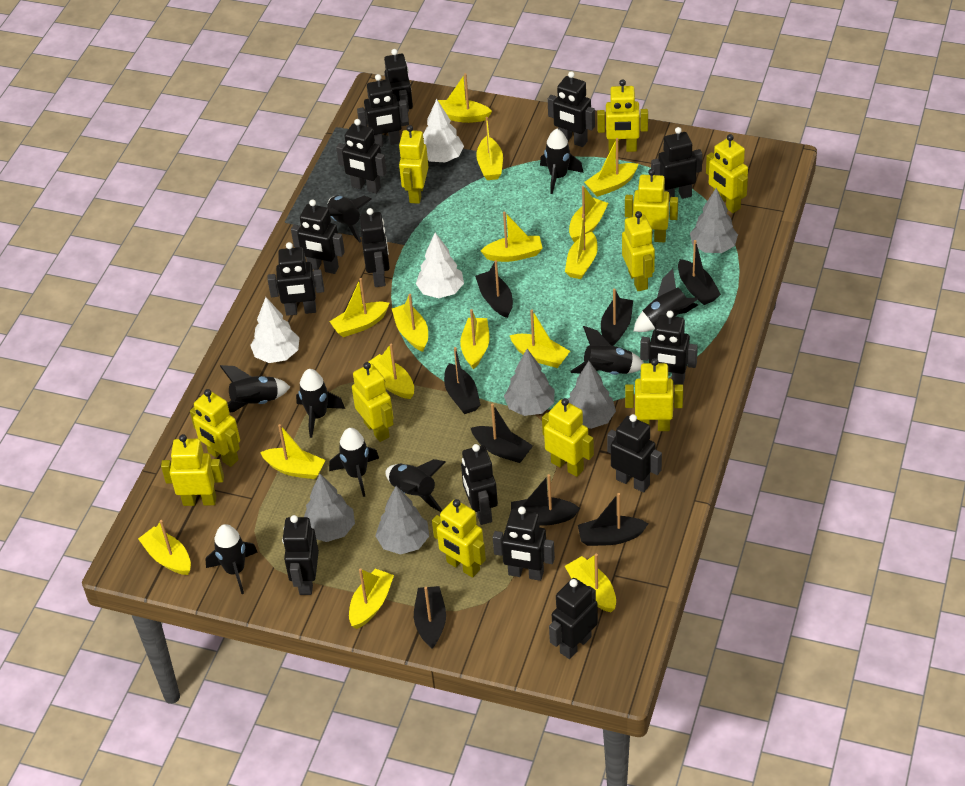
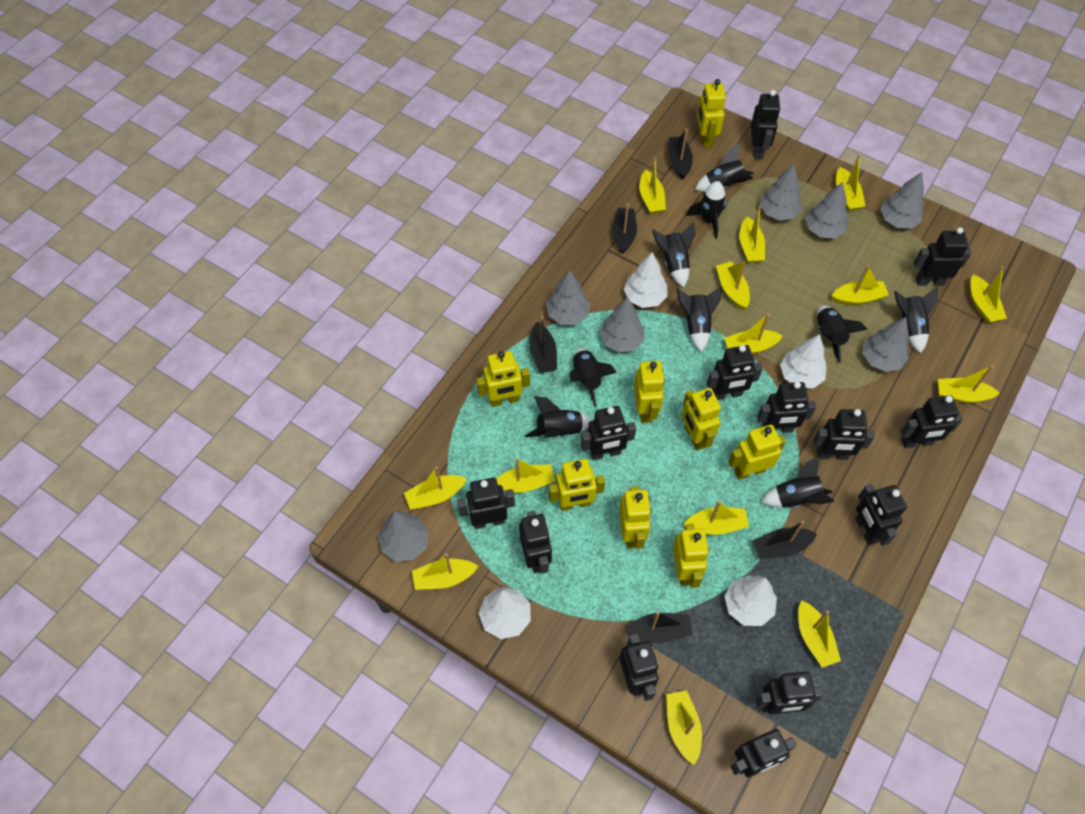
black boat: [414,586,446,649] [444,347,481,414] [471,403,533,463] [475,260,513,318] [511,474,580,525] [578,493,649,546] [601,288,633,346] [678,240,721,305] = 8 -> [529,316,557,373] [612,204,637,254] [623,612,693,643] [668,129,693,180] [753,521,817,559] = 5
black robot: [267,242,324,316] [282,515,319,595] [291,199,345,274] [336,119,387,194] [357,74,409,147] [360,208,390,287] [384,49,413,126] [461,444,498,525] [493,507,555,581] [547,71,595,147] [549,578,598,659] [607,414,662,493] [640,311,698,385] [651,127,702,202] = 14 -> [457,478,515,529] [519,511,552,574] [581,406,636,460] [620,633,659,701] [707,345,763,400] [731,729,796,777] [751,90,780,159] [756,671,824,714] [757,382,816,433] [813,409,875,460] [855,484,907,546] [901,395,963,448] [914,227,972,286] = 13
grey tree: [304,474,355,542] [376,486,429,554] [504,349,555,416] [568,361,616,429] [690,188,738,253] = 5 -> [378,511,429,562] [546,270,591,325] [599,297,644,352] [760,164,802,221] [805,182,848,238] [862,317,909,372] [880,172,924,228] = 7
white tree: [250,297,300,363] [416,233,464,298] [423,99,464,162] = 3 -> [479,587,531,639] [624,252,668,308] [725,575,777,626] [780,334,827,388] = 4
yellow boat: [138,520,191,575] [260,424,325,479] [329,278,390,337] [349,568,394,629] [368,343,414,399] [392,294,428,352] [438,73,492,123] [460,309,490,369] [476,117,503,180] [481,212,543,262] [509,310,570,368] [565,214,598,279] [565,554,616,612] [569,186,608,243] [584,138,638,197] = 15 -> [404,466,467,510] [412,553,479,590] [496,458,555,493] [639,157,666,214] [666,690,702,765] [683,501,749,535] [716,261,750,310] [724,314,783,354] [739,206,765,263] [798,600,841,668] [831,265,889,305] [836,154,866,211] [938,365,999,403] [970,266,1007,323] = 14
yellow robot: [161,434,224,506] [190,389,240,467] [352,362,394,442] [399,125,428,204] [432,499,486,578] [542,398,594,477] [597,79,648,152] [622,211,655,291] [625,169,678,242] [625,358,683,431] [706,134,748,213] = 11 -> [477,351,530,407] [549,459,605,511] [619,486,651,549] [634,361,665,423] [673,524,709,588] [682,388,721,450] [697,79,726,148] [728,425,786,480] = 8

